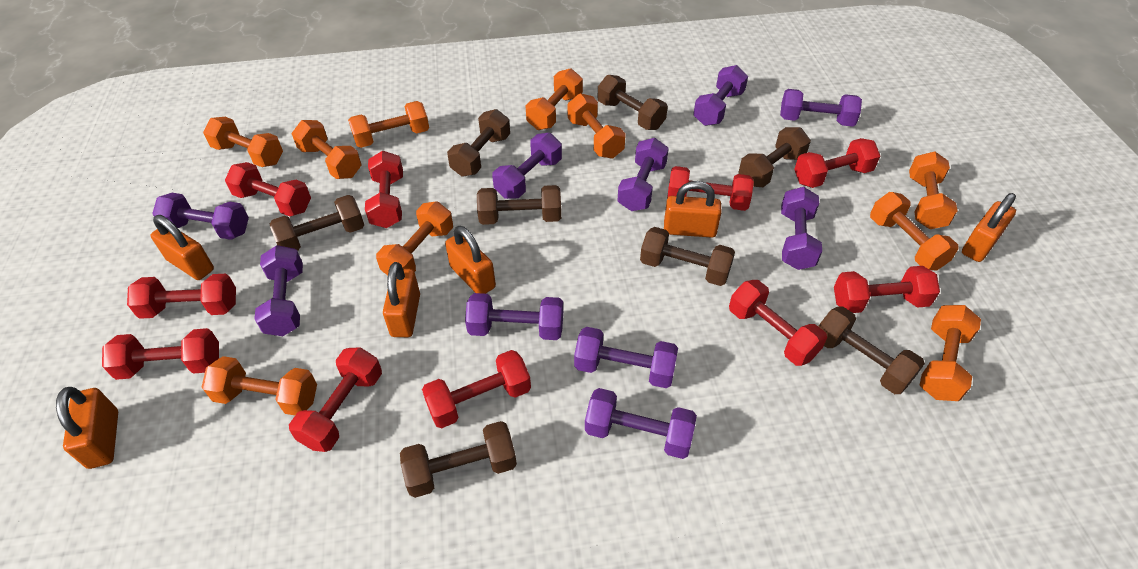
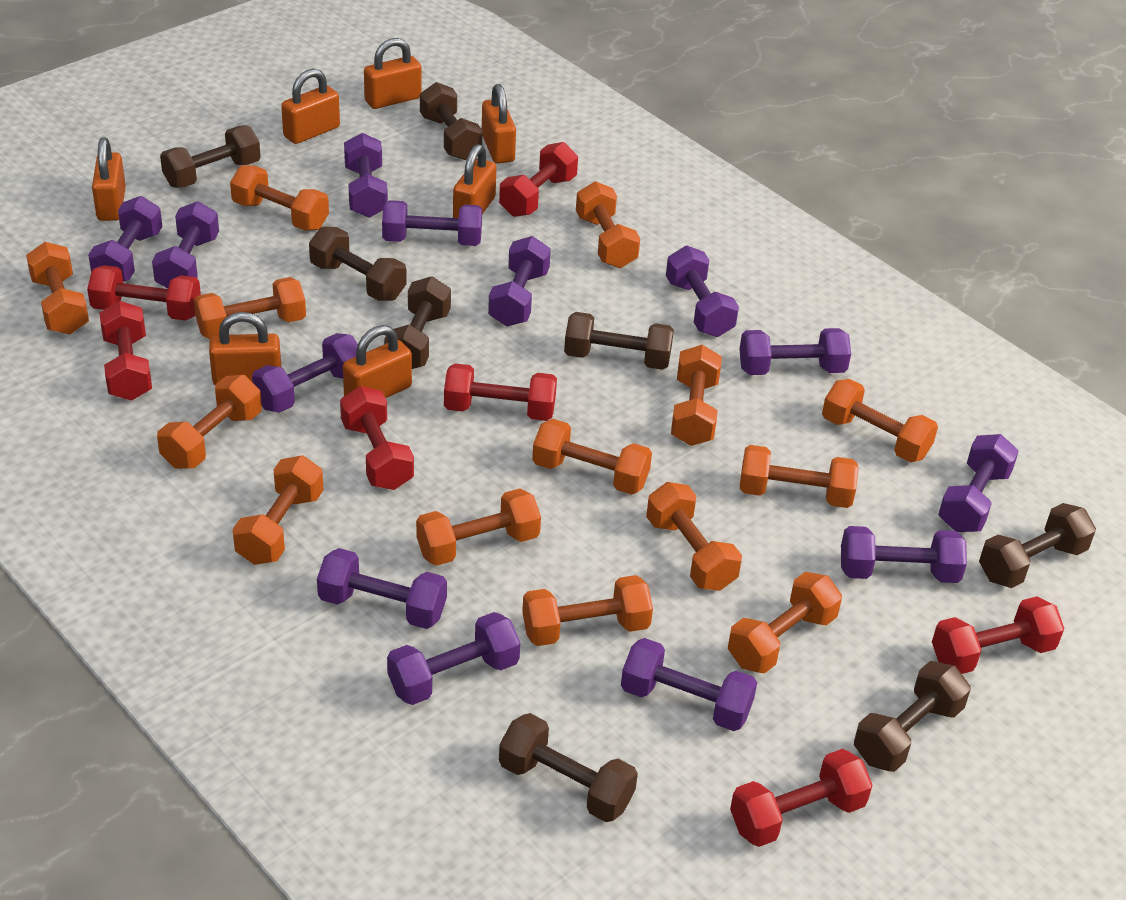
orange dumbbell: [202,356,317,415] [203,117,283,167] [292,120,361,179] [348,101,429,148] [376,201,453,275] [526,68,583,130] [567,93,626,159] [870,192,958,271] [909,152,958,229] [920,305,981,401] = 10 -> [26,242,89,334] [157,375,262,469] [194,277,306,339] [230,165,329,231] [233,455,324,565] [416,488,541,566] [522,575,653,646] [532,419,652,495] [576,181,640,268] [646,482,742,591] [671,345,722,446] [728,572,842,673] [740,445,859,508] [822,379,938,462] = 14
orange padlock: [56,387,118,469] [151,215,214,280] [383,262,420,337] [445,226,496,294] [664,181,722,238] [962,193,1016,262] = 6 -> [92,137,126,221] [209,312,281,385] [281,69,340,144] [343,325,412,398] [364,38,422,109] [453,144,496,218] [482,84,516,163] = 7
purple dumbbell: [152,193,249,240] [254,245,303,336] [465,293,563,340] [492,133,562,199] [574,327,678,388] [585,388,697,459] [617,138,669,211] [693,65,748,126] [780,89,862,127] [781,187,822,270] = 10 -> [88,196,162,282] [152,201,219,288] [252,333,358,413] [317,548,447,629] [344,133,388,218] [382,200,482,246] [387,612,520,705] [488,236,551,327] [621,638,757,731] [666,246,739,337] [739,328,851,375] [841,526,967,583] [938,434,1019,532] = 13
red dumbbell: [102,328,219,380] [127,274,236,319] [225,162,311,216] [289,347,382,452] [365,151,403,228] [422,350,531,428] [667,166,754,211] [729,280,827,366] [794,138,880,188] [834,266,940,313] = 10 -> [87,265,201,321] [99,301,152,401] [340,386,414,490] [444,364,557,421] [499,142,578,217] [730,749,872,847] [932,596,1064,674] = 7

